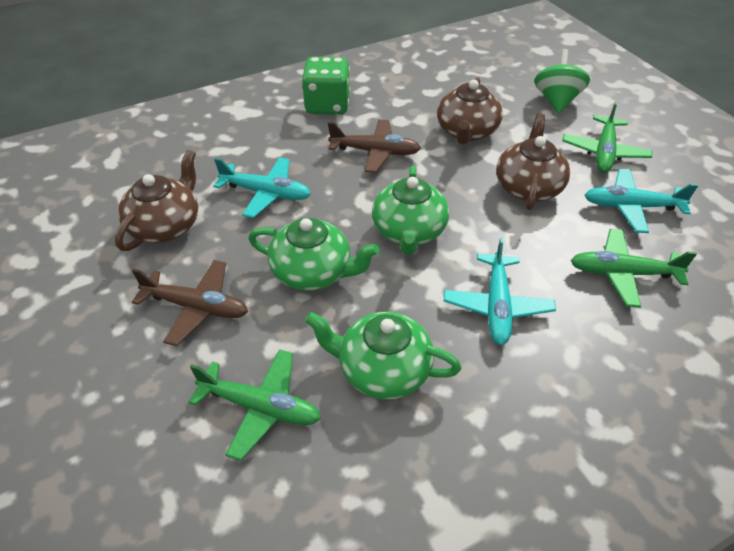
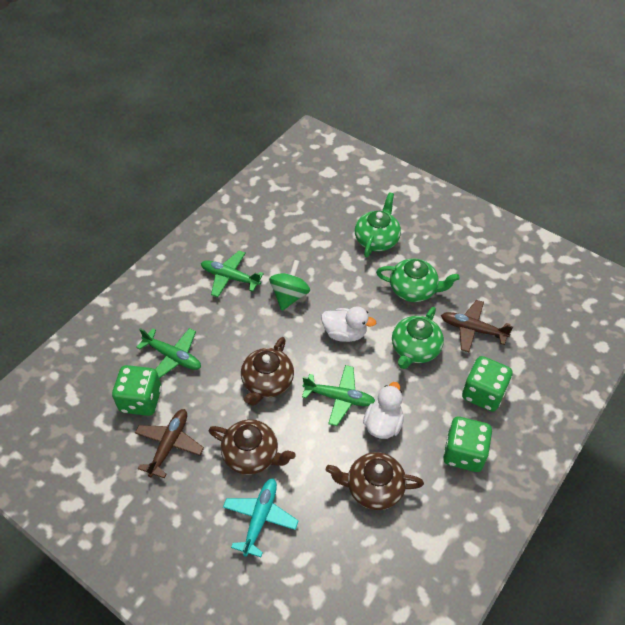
green dice: [302,57,350,114] = 1 -> [112,365,162,416] [443,417,492,472] [462,356,513,412] = 3
turquoise plane: [213,157,311,218] [444,237,556,345] [585,169,698,233] = 3 -> [223,478,298,557] = 1
white duck: none = 0 -> [321,306,376,342] [363,382,404,439] = 2

